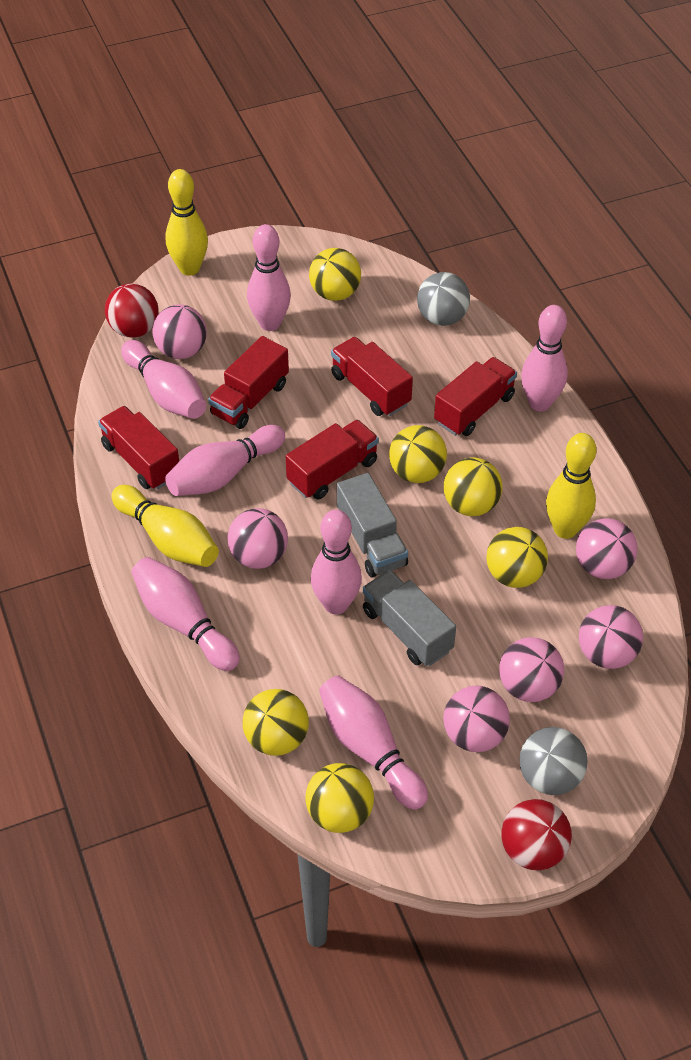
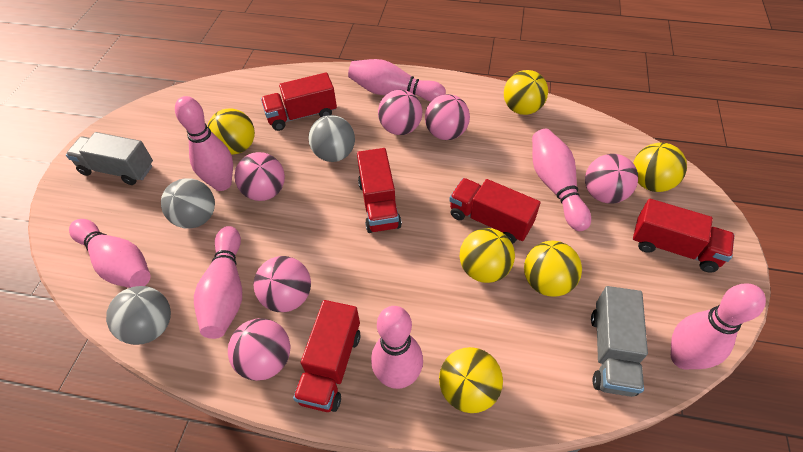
grey ball: [417,272,470,326] [519,727,588,795] = 2 -> [106,286,171,345] [161,178,215,229] [309,115,355,162] = 3
red ball: [105,284,159,337] [501,799,572,870] = 2 -> none = 0
yellow bowling pin: [112,485,219,567] [166,169,208,276] [546,433,596,539] = 3 -> none = 0

